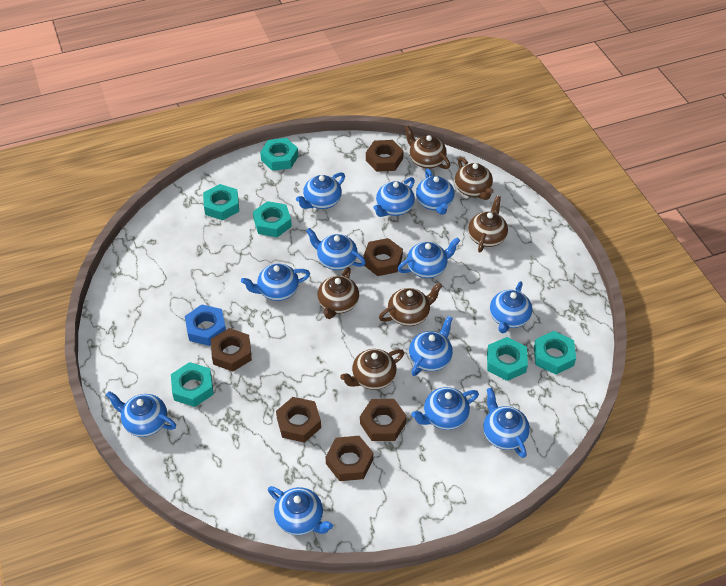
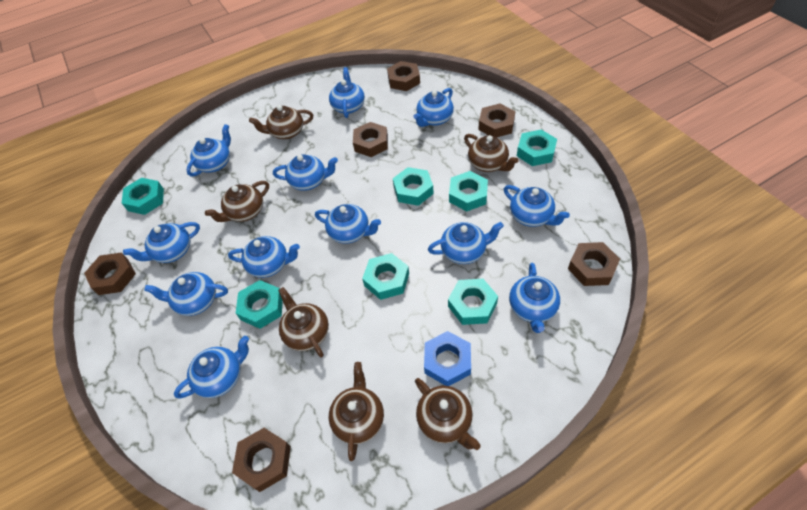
turquoise nut: [171,362,214,407] [203,184,239,220] [253,201,292,237] [260,138,298,171] [487,337,528,381] [534,331,576,375] = 6 -> [122,178,164,215] [236,280,283,329] [362,253,409,300] [393,167,434,206] [448,279,498,325] [449,171,488,211] [517,130,557,166] = 7

